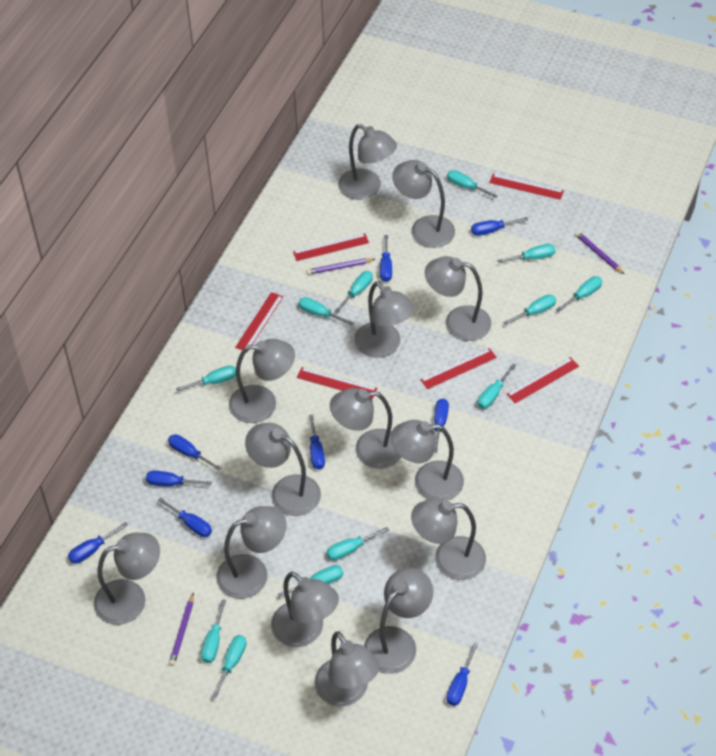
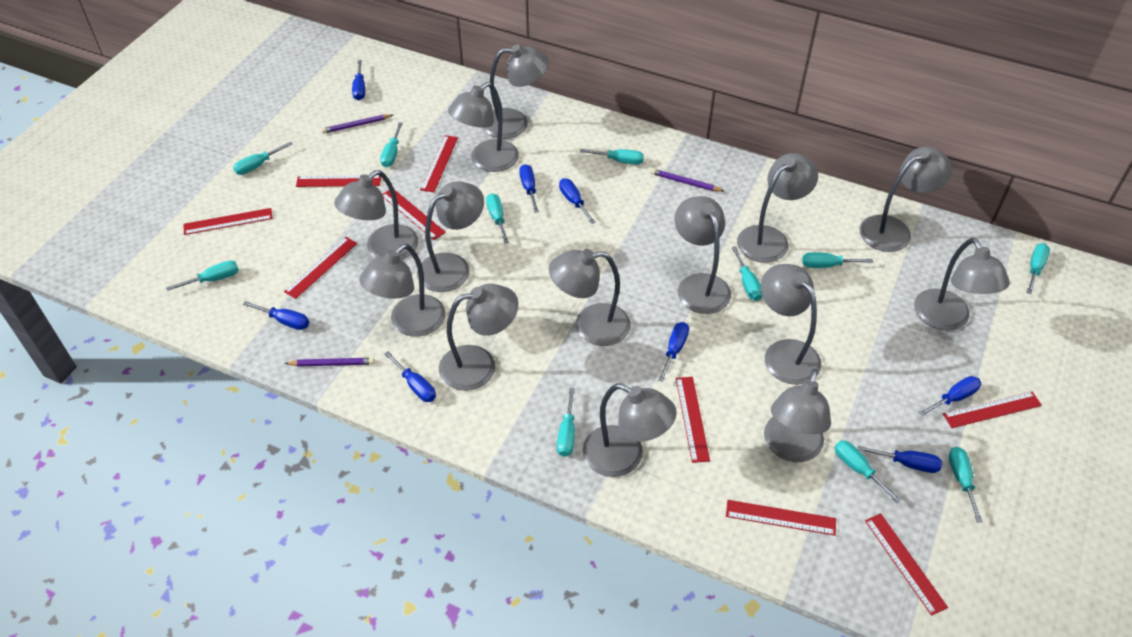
blue screwdriver: [68,522,128,564] [146,471,212,486] [158,498,212,537] [168,434,221,471] [309,415,325,470] [380,235,392,282] [434,399,449,453] [446,643,478,706] [471,217,528,236] = 9 -> [243,301,309,330] [352,60,365,100] [384,351,436,402] [519,164,539,213] [559,178,596,224] [658,322,689,382] [858,446,942,473] [919,376,981,416] = 8
red ruler: [235,292,283,352] [293,233,369,261] [297,367,377,399] [420,348,497,389] [489,174,564,200] [507,357,579,403] = 6 -> [183,208,273,235] [284,237,357,299] [296,175,381,187] [382,189,446,240] [420,135,458,192] [676,377,710,463] [726,500,836,536] [865,513,948,616] [943,392,1042,428] = 9
turquoise screwdriver: [176,366,236,392] [201,599,226,663] [212,635,246,699] [278,565,343,598] [298,297,354,325] [327,527,389,561] [334,271,373,313] [447,170,498,198] [478,364,517,409] [497,244,555,263] [503,295,556,325] [556,276,602,312] = 12 -> [166,261,239,291] [233,142,292,175] [380,122,403,167] [486,193,509,243] [557,388,575,457] [580,149,644,165] [732,246,762,301] [802,252,873,268] [835,440,901,503] [949,447,983,522] [1027,243,1050,294] = 11

